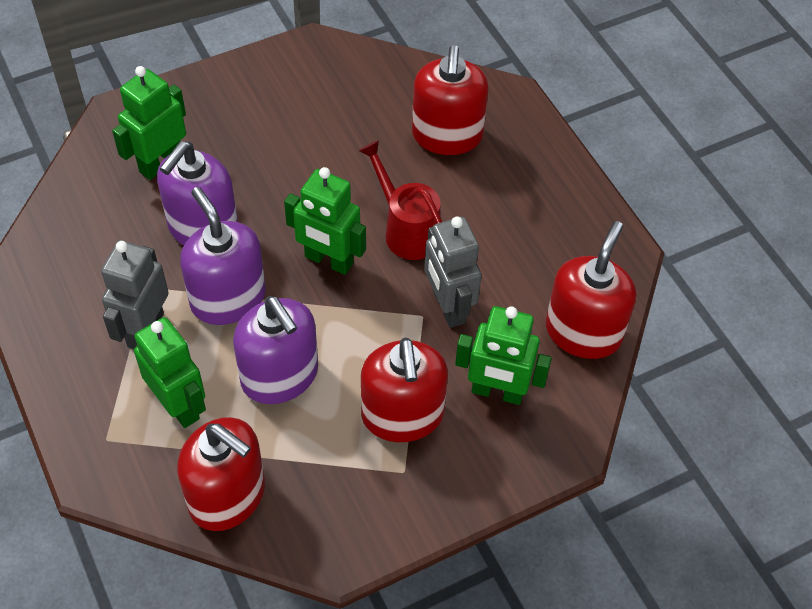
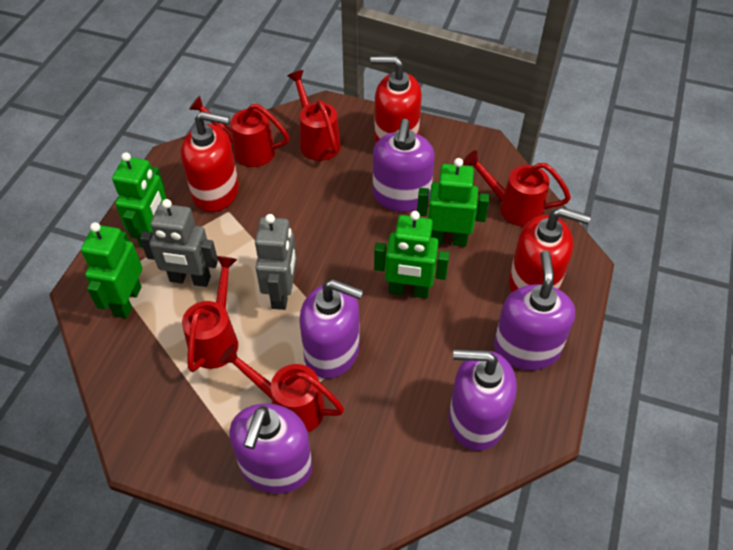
purple soap dispenser: [157,141,238,246] [180,187,266,325] [233,296,318,404] = 3 -> [229,404,312,494] [299,279,364,379] [373,119,435,212] [449,349,517,451] [494,250,575,370] = 5
red soap dispenser: [177,417,265,531] [361,338,448,442] [412,45,489,155] [546,221,636,359] = 4 -> [181,111,239,212] [370,56,422,143] [509,207,591,292] = 3
red watering can: [358,140,442,260] = 1 -> [182,256,238,372] [189,96,289,167] [219,344,344,432] [288,70,341,161] [463,150,571,227] = 5

